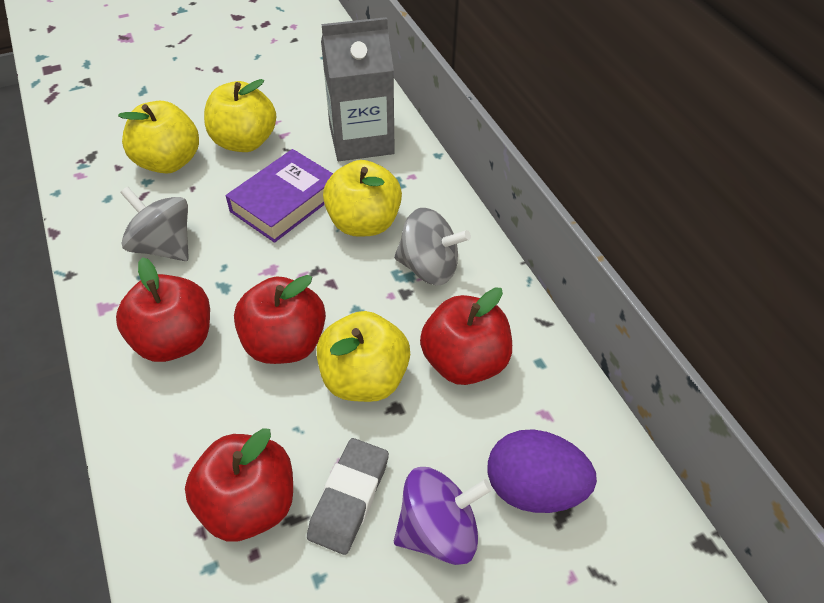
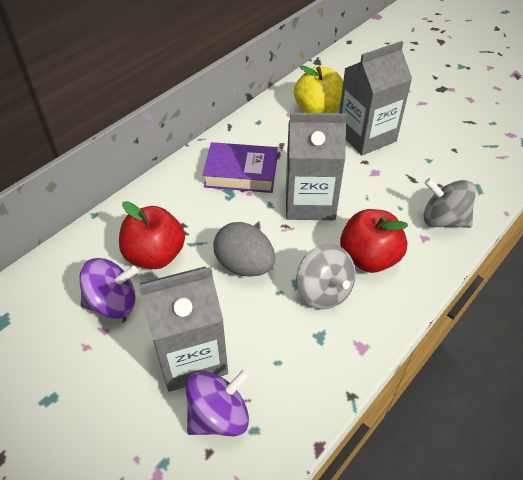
grey carton: [321,17,395,161] = 1 -> [139,266,228,392] [286,113,347,220] [339,41,412,155] = 3
grey egg: none = 0 -> [214,222,275,277] = 1
grey eraser: [307,438,389,555] = 1 -> none = 0
purple egg: [487,429,597,513] = 1 -> none = 0
purple spinning top: [394,467,492,565] = 1 -> [79,258,138,319] [186,369,251,436] = 2
red apple: [116,257,210,362] [185,428,293,542] [234,275,326,364] [420,287,512,385] = 4 -> [119,201,185,269] [340,209,408,273] = 2
yellow apple: [118,101,199,174] [204,79,276,152] [317,311,410,402] [323,160,402,237] = 4 -> [294,65,343,113] = 1

